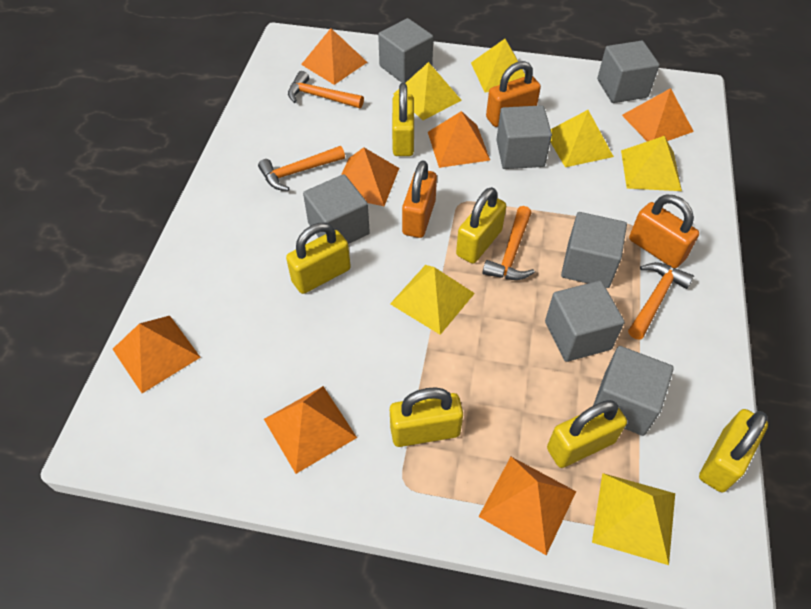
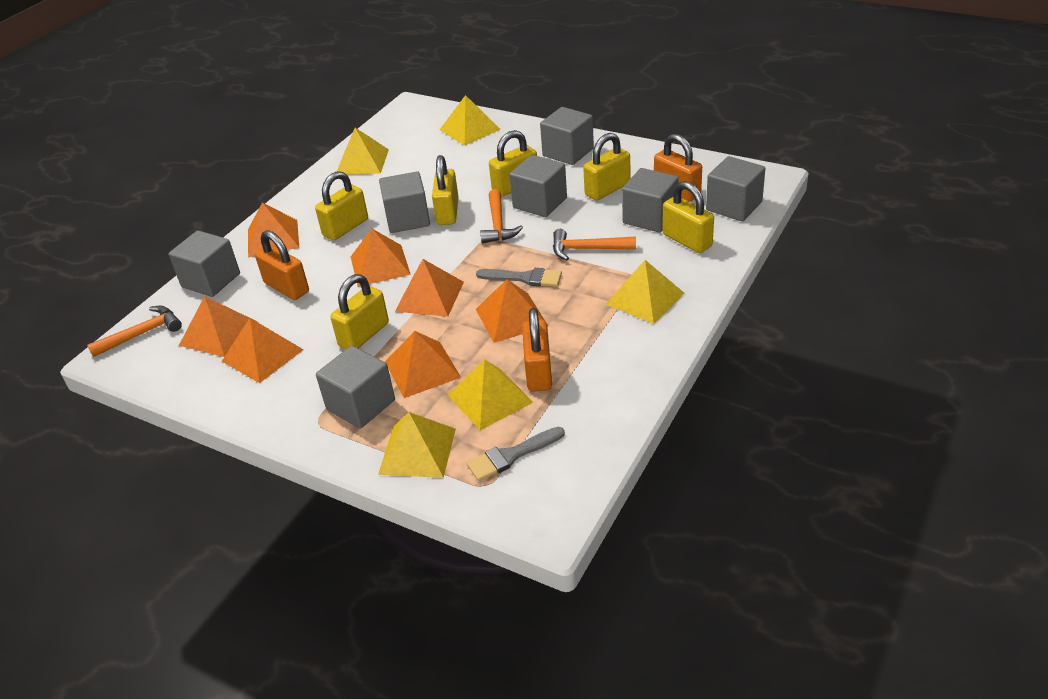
grey brush: none = 0 -> [467,427,565,481] [476,268,562,287] = 2
orange hammer: [258,146,345,191] [288,71,364,108] [482,206,535,280] [628,262,694,340] = 4 -> [87,306,182,357] [480,189,523,243] [553,229,636,260] = 3
yellow pyramid: [390,265,475,335] [394,62,462,120] [471,39,525,92] [551,110,614,167] [592,473,675,565] [621,136,682,191] = 6 -> [337,128,389,175] [378,412,456,478] [440,95,500,146] [448,359,533,430] [606,260,684,324] = 5

